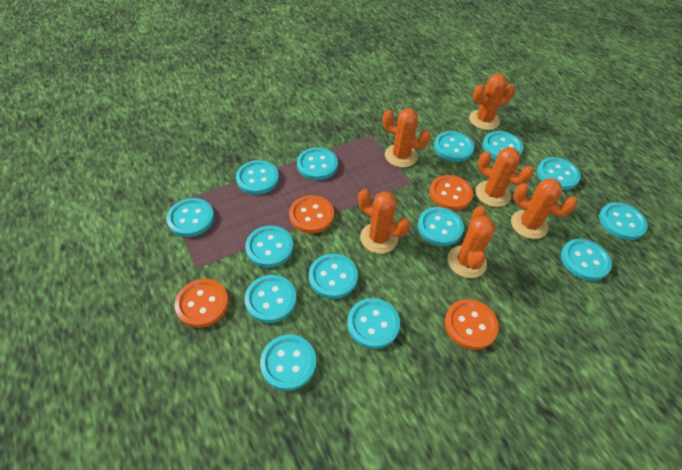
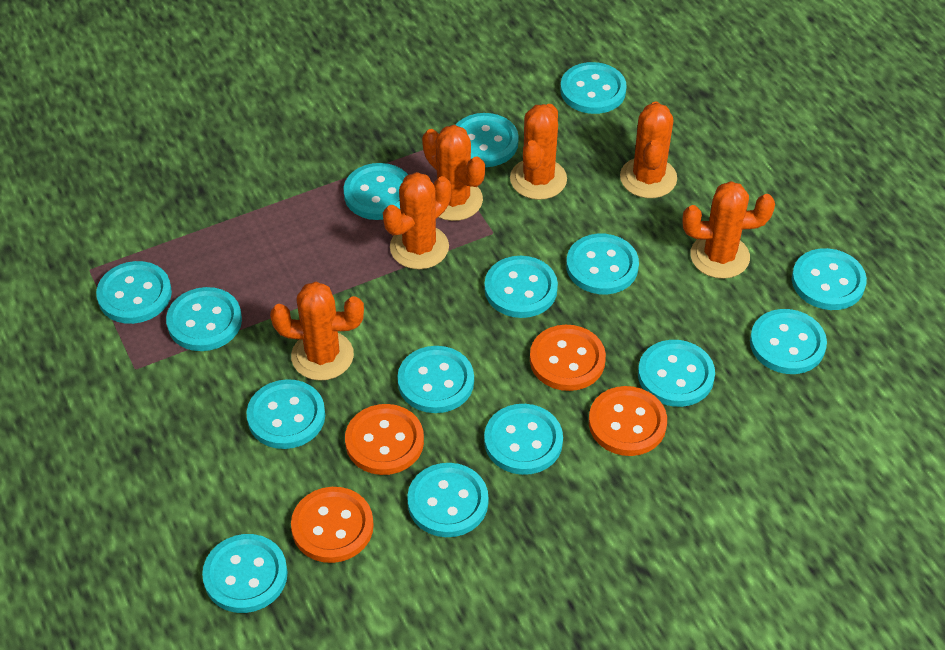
turquoise button: [166,198,214,237] [236,160,279,195] [245,226,293,268] [245,275,297,323] [260,335,316,391] [297,147,338,180] [309,254,358,299] [347,298,400,349] [418,207,464,246] [434,131,474,162] [483,131,523,159] [537,157,581,190] [561,238,612,281] [599,202,648,240] = 14 -> [96,261,172,324] [166,287,242,351] [202,534,288,613] [246,379,325,449] [343,163,408,220] [397,346,474,413] [407,463,489,537] [456,113,519,167] [484,256,558,318] [484,404,563,475] [560,62,627,114] [566,234,639,294] [638,340,715,407] [750,309,827,374] [792,248,867,310] = 15

